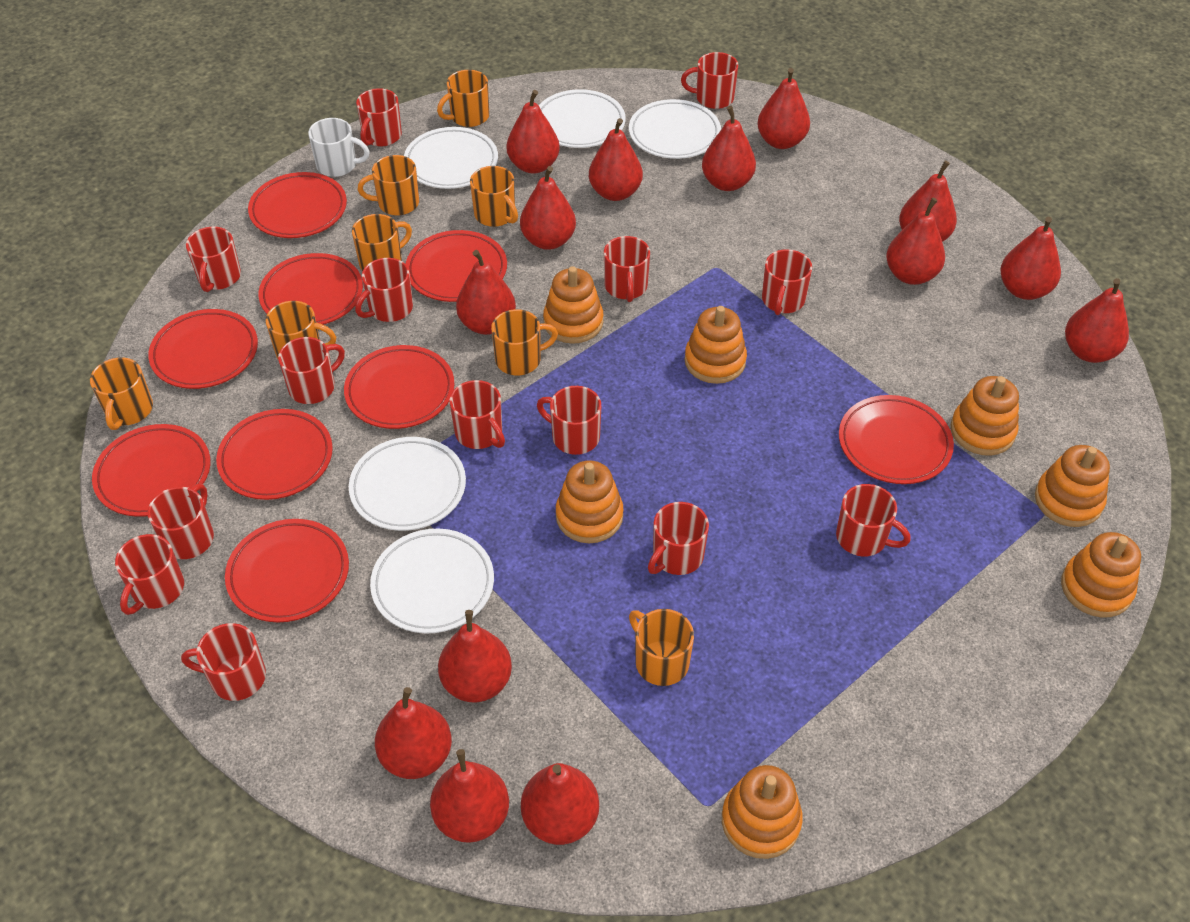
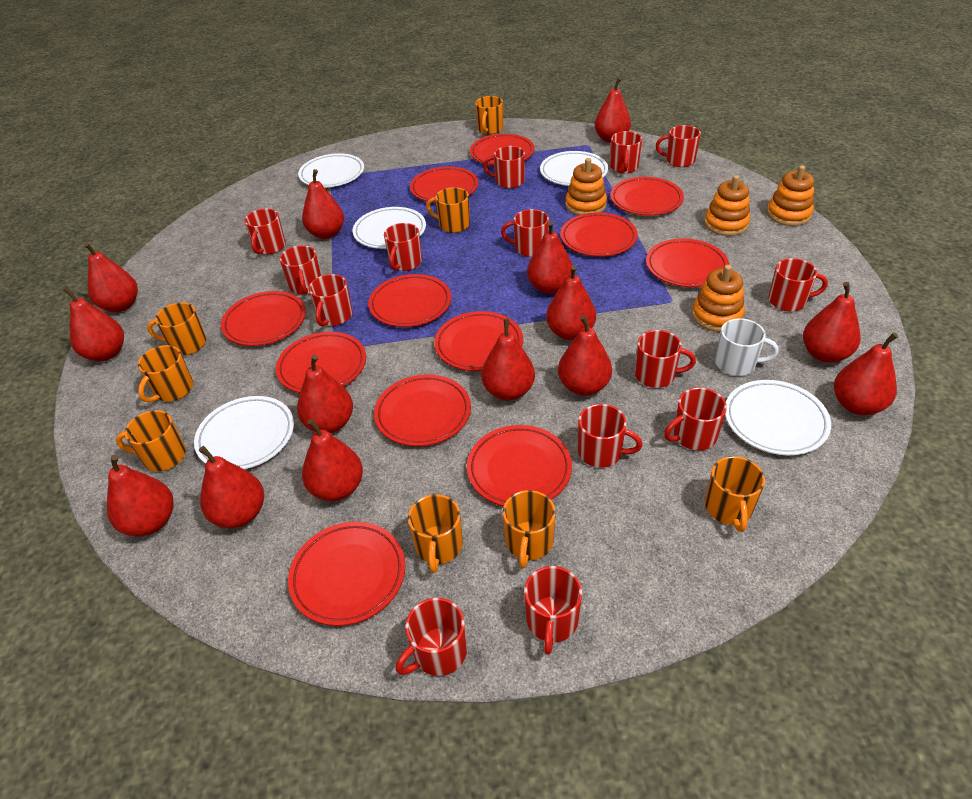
orange stacking toy: [543,266,604,344] [556,461,623,543] [684,306,747,384] [722,765,803,859] [950,376,1019,456] [1035,445,1110,527] [1061,532,1141,617] = 7 -> [565,158,607,215] [692,265,745,332] [704,175,750,236] [767,165,814,226] = 4
red plate: [92,424,210,517] [148,309,258,389] [216,409,333,500] [225,519,349,622] [248,172,347,238] [258,253,363,325] [344,345,455,429] [406,230,507,302] [839,395,954,484] = 9 -> [221,291,306,346] [276,332,366,393] [288,522,405,626] [368,274,451,327] [374,375,471,446] [410,166,478,203] [434,311,523,371] [467,425,572,506] [470,134,535,166] [560,212,638,257] [610,177,684,216] [646,239,729,287] = 12

